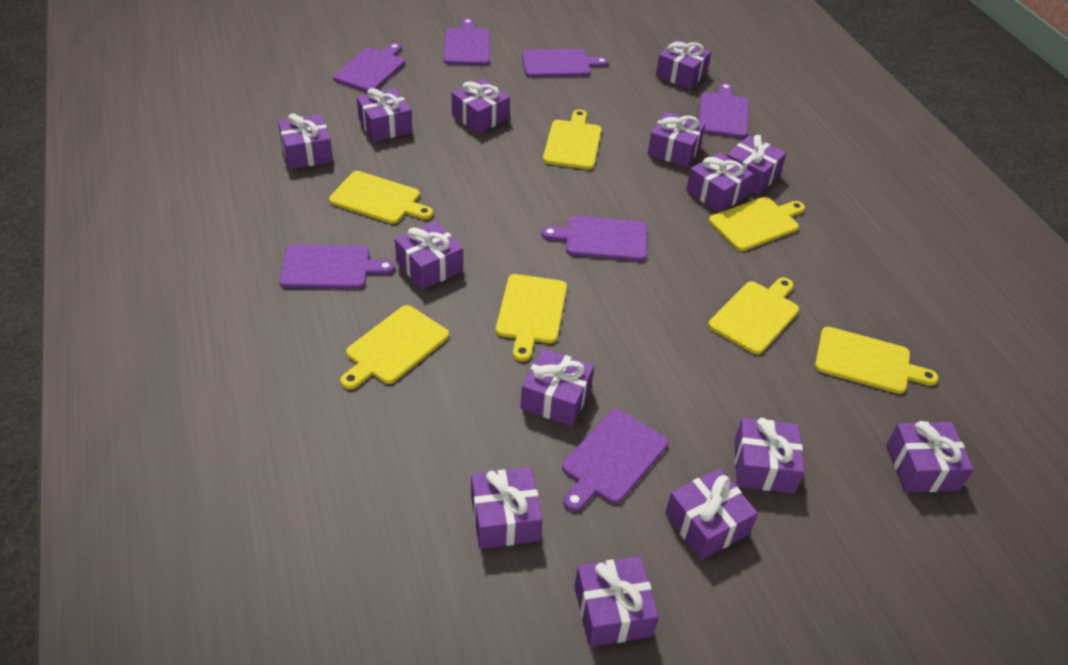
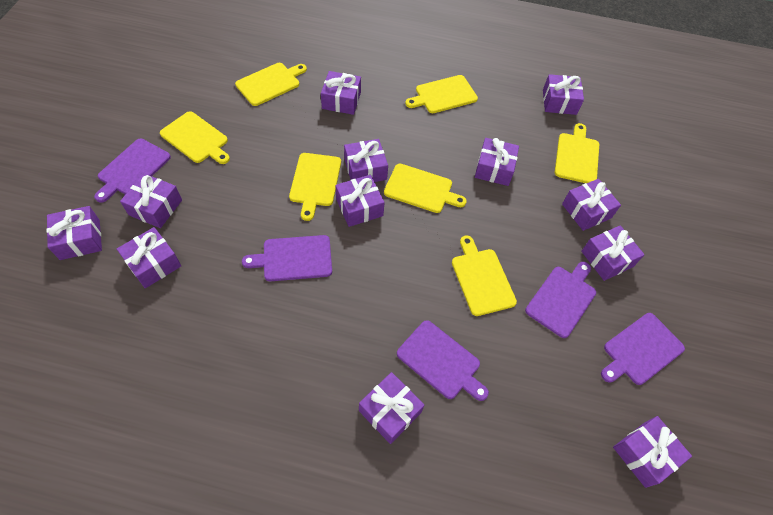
purple cutting board: [279,244,395,289] [333,43,405,92] [444,18,490,65] [522,49,609,77] [541,216,647,261] [562,409,668,512] [698,83,749,138] = 7 -> [94,139,171,203] [242,235,332,281] [397,320,489,401] [525,262,596,338] [601,313,685,385] = 5
purple gift: [278,113,333,169] [357,88,412,142] [395,221,463,290] [452,79,510,134] [471,467,543,549] [520,349,594,427] [575,556,659,647] [648,112,705,167] [656,39,711,89] [665,468,758,560] [686,152,754,213] [726,135,786,194] [735,418,804,493] [886,421,974,492] = 14 -> [46,206,102,260] [117,227,181,288] [120,173,182,228] [321,71,361,115] [335,175,384,227] [344,139,388,182] [359,372,424,444] [475,138,519,186] [543,74,584,115] [562,179,621,231] [581,225,645,281] [613,416,692,488] = 12

